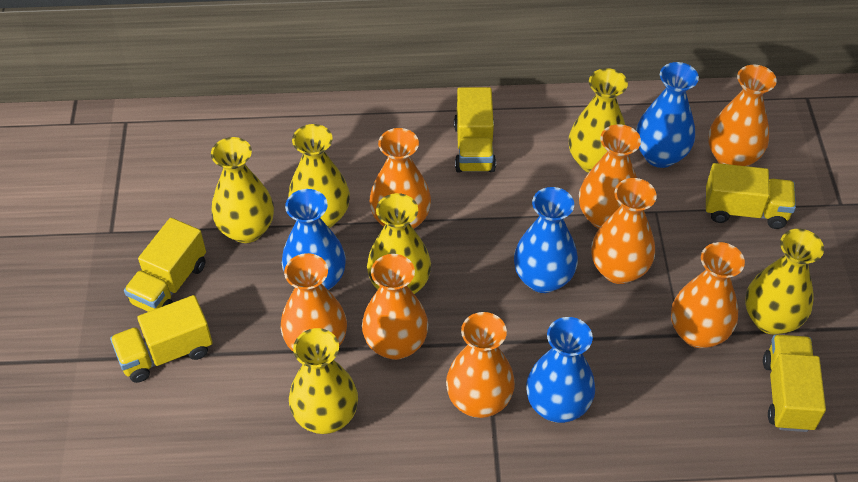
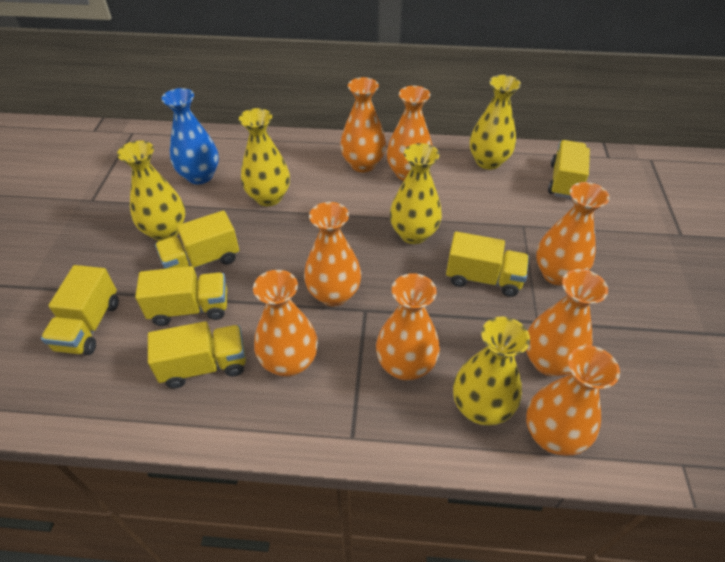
blue vase: [282,189,346,290] [514,187,578,293] [526,317,595,423] [636,62,699,168] = 4 -> [162,88,219,184] = 1
yellow truck: [110,295,213,383] [124,218,206,312] [454,87,496,173] [706,163,796,229] [763,335,826,432] = 5 -> [41,265,119,355] [135,266,227,326] [148,321,246,389] [155,211,239,269] [446,232,529,297] [548,140,590,199] = 6
yellow vase: [211,137,274,243] [288,124,350,228] [289,328,358,434] [367,193,431,294] [569,68,628,173] [745,229,824,335] = 6 -> [117,141,185,241] [239,108,290,206] [390,143,442,244] [453,316,530,426] [470,75,521,170] = 5

